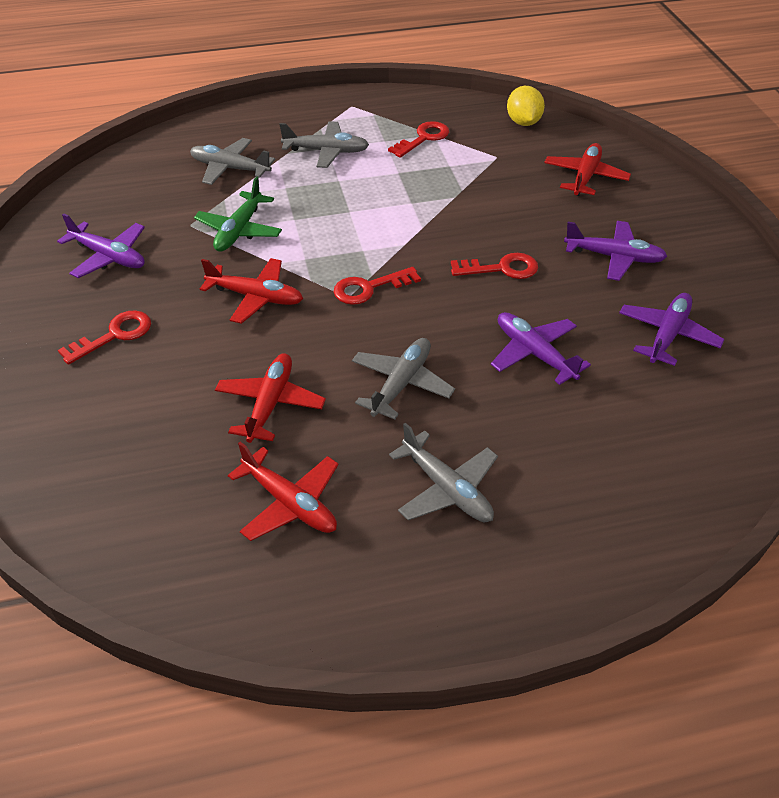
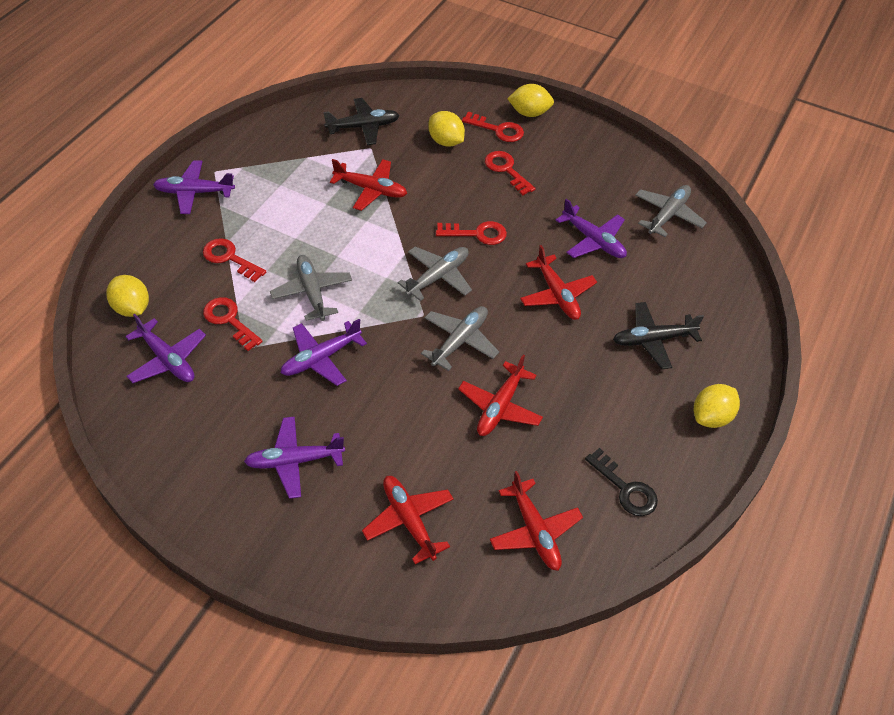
black key: none = 0 -> [585,448,658,516] = 1
black plane: none = 0 -> [323,98,399,145] [613,302,704,369] = 2
green plane: [194,176,282,252] = 1 -> none = 0
purple plane: [57,213,145,278] [491,312,591,385] [564,221,667,281] [619,293,725,366] = 4 -> [125,314,206,383] [153,160,235,214] [244,416,345,499] [281,319,367,386] [556,199,627,258] = 5
red key: [58,310,151,365] [334,267,421,305] [388,121,449,158] [451,253,538,279] = 4 -> [203,238,266,282] [203,297,263,351] [436,221,507,245] [462,112,524,142] [485,151,536,195] = 5
red plane: [200,258,303,324] [215,354,326,443] [228,442,339,541] [544,143,631,196] = 4 -> [330,159,407,211] [362,476,454,564] [458,354,543,436] [490,471,583,571] [520,245,597,320] = 5
yellow lemon: [507,86,545,126] = 1 -> [106,275,149,317] [428,111,465,147] [507,84,554,117] [694,384,740,428] = 4

